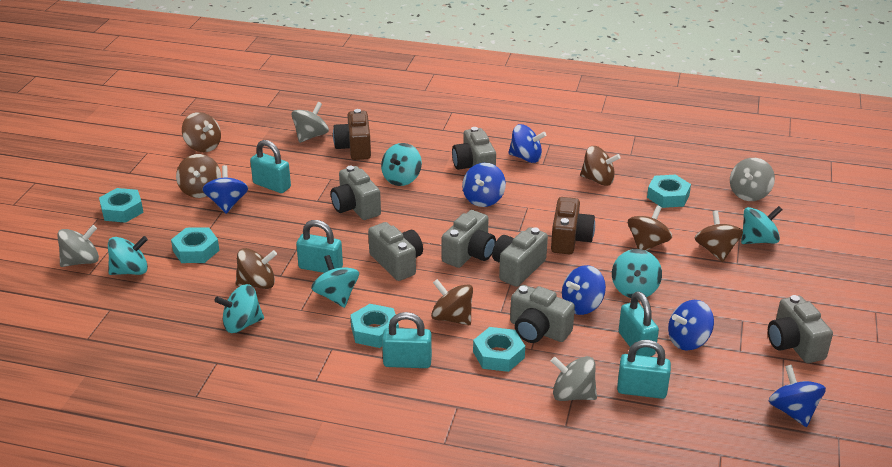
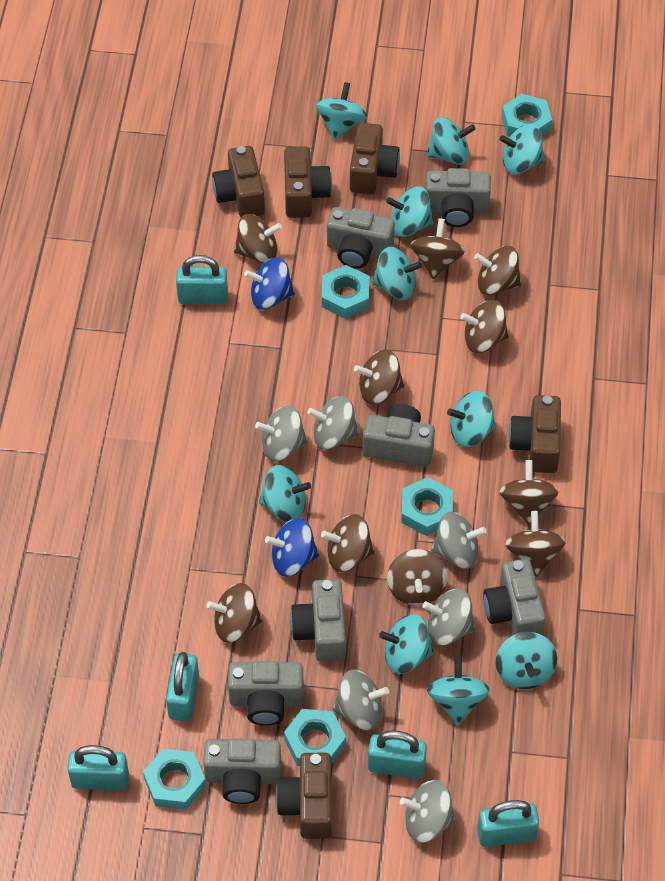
blue spinning top: [202,165,248,214] [462,163,506,207] [508,124,546,163] [562,265,606,315] [668,300,714,350] [769,365,826,427] = 6 -> [244,257,295,310] [265,518,319,577] = 2
brown camera: [333,109,371,160] [551,197,595,254] = 2 -> [212,146,265,217] [275,753,332,839] [284,146,332,218] [350,123,400,194] [508,395,561,473] = 5
brown spinning top: [176,154,221,198] [182,112,221,152] [236,248,277,289] [431,279,473,325] [580,146,621,186] [628,205,672,251] [695,210,743,262] = 7 -> [206,583,263,643] [234,214,282,264] [321,514,375,572] [354,350,404,405] [387,549,448,606] [411,218,465,279] [460,300,509,353] [474,246,521,295] [499,460,559,525] [505,511,566,577] = 10
grey spinning top: [57,225,99,267] [292,102,329,143] [551,356,597,401] [730,158,775,201] = 4 -> [255,406,308,462] [307,396,359,450] [333,670,389,730] [400,780,456,843] [423,589,476,646] [431,511,487,569] = 6
turquoise spinning top: [108,236,148,275] [214,284,264,333] [311,255,359,308] [381,143,422,186] [612,249,662,298] [741,206,782,244] = 6 -> [259,465,311,522] [315,82,367,140] [372,247,422,300] [379,614,434,674] [386,186,434,237] [427,117,476,165] [427,656,490,725] [447,391,496,447] [496,632,557,689] [499,124,545,174] = 10

